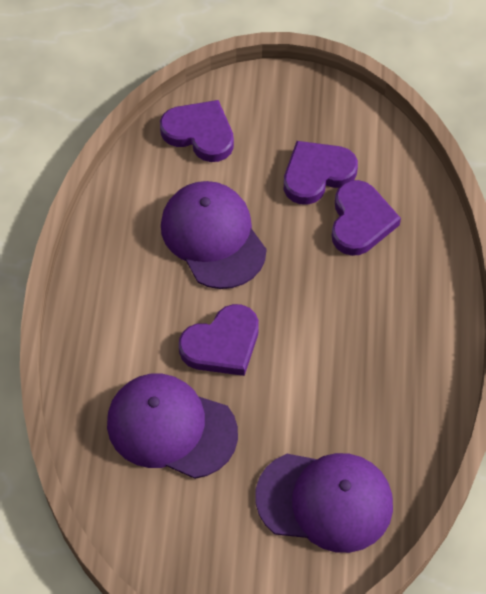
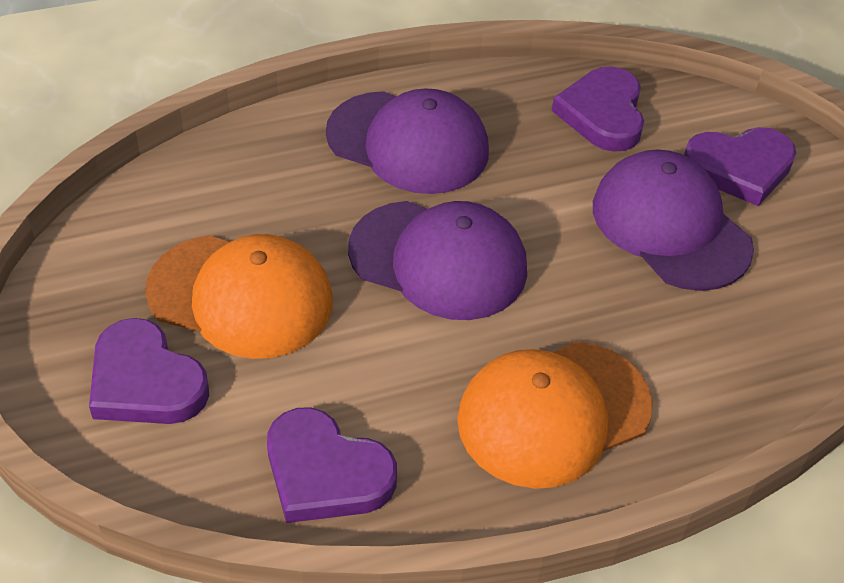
orange cap: none = 0 -> [145,234,333,359] [457,342,653,489] = 2

